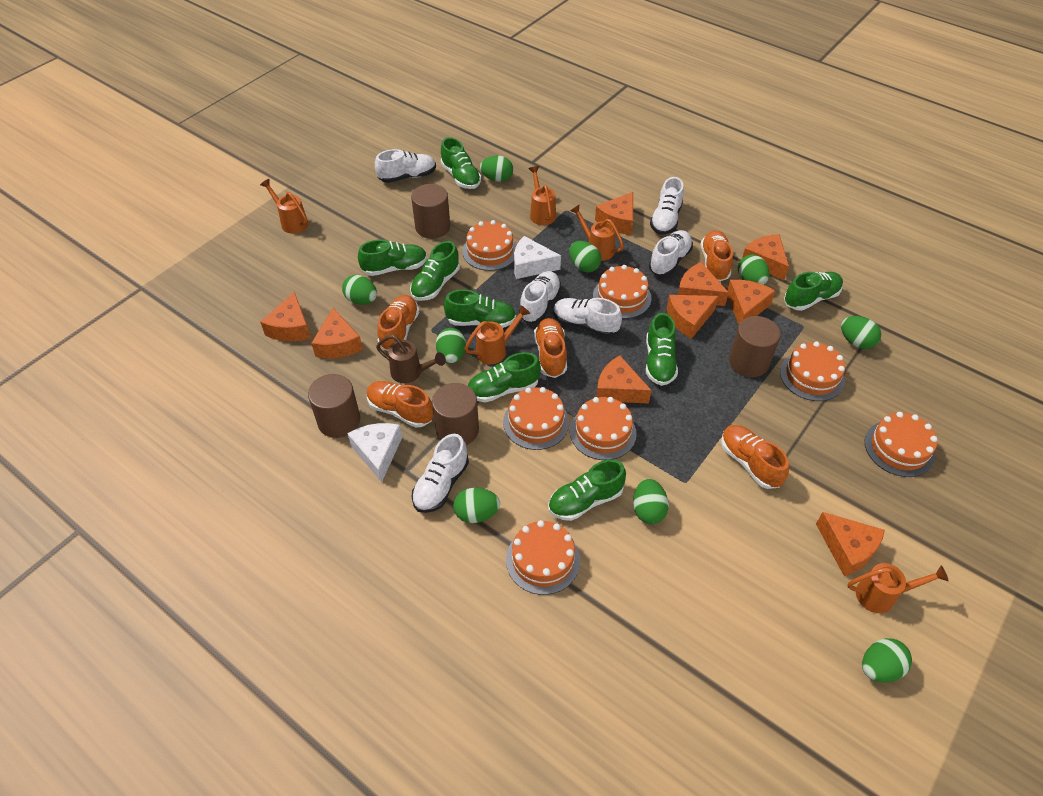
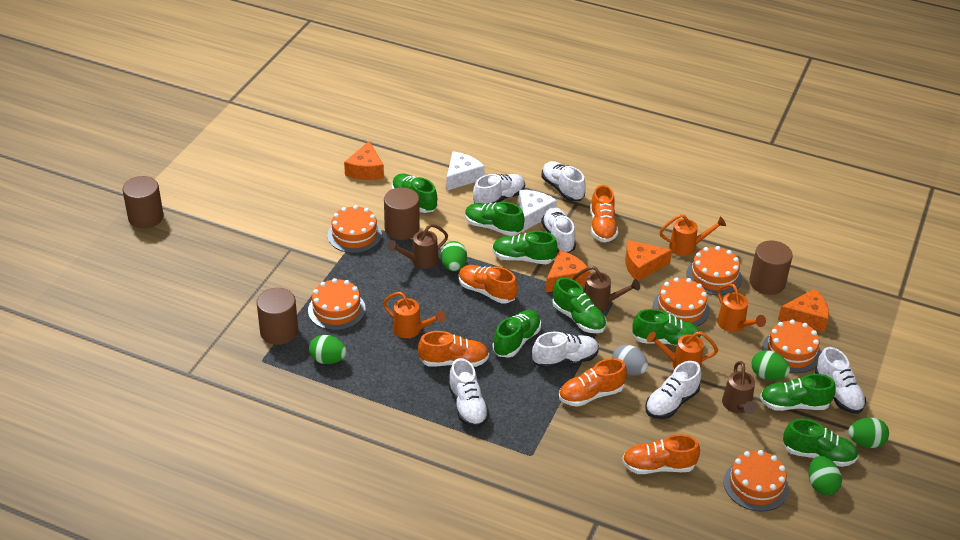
brown watering can: [376,335,446,383] = 1 -> [388,224,448,269] [572,266,640,311] [722,361,757,414] = 3
green egg: [342,275,377,305] [436,328,466,363] [453,488,500,523] [480,156,513,182] [569,241,601,273] [633,479,669,524] [738,254,770,285] [841,316,881,349] [862,638,912,683] = 9 -> [309,335,347,364] [440,241,467,271] [752,350,790,380] [808,456,842,496] [848,417,889,448] = 5
grey egg: none = 0 -> [612,345,648,376] = 1
orange cake: [462,220,517,271] [503,387,569,450] [506,520,580,595] [570,397,637,460] [593,265,651,319] [780,341,845,401] [865,412,938,477] = 7 -> [308,278,366,330] [328,205,382,253] [653,277,710,326] [687,246,742,295] [724,450,789,512] [762,319,821,373] = 6
orange cheese: [260,291,311,341] [311,308,363,358] [595,192,633,235] [596,355,652,403] [667,295,719,339] [678,262,729,306] [727,280,775,324] [742,234,789,280] [816,512,885,576] = 9 -> [344,141,384,180] [545,250,590,293] [625,240,672,281] [778,289,829,332] = 4
orange watering can: [260,179,308,234] [464,305,530,364] [529,166,556,225] [570,205,624,261] [848,563,949,613] = 5 -> [383,292,445,338] [647,331,718,369] [659,214,726,256] [717,283,766,332] = 4
white shoe: [375,149,436,183] [412,434,469,513] [519,271,561,323] [553,298,622,337] [649,230,693,276] [650,177,684,235] = 6 -> [448,358,489,428] [473,174,525,204] [532,332,599,369] [541,207,576,253] [542,161,586,201] [645,361,701,419] [815,347,866,414] = 7

